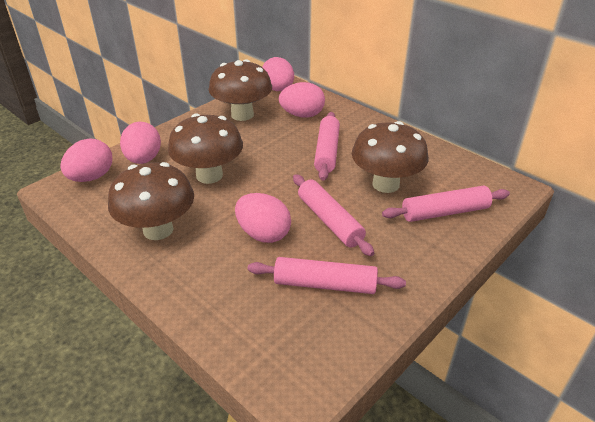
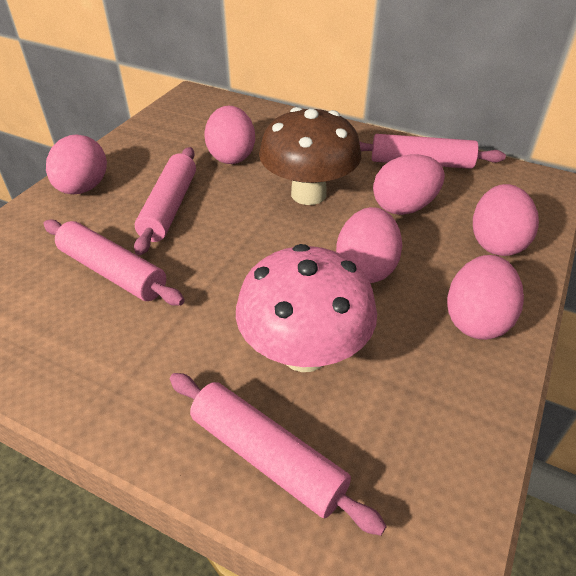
brown mushroom: [108,162,194,240] [168,114,243,184] [208,59,272,121] [352,121,428,193] = 4 -> [259,107,361,205] = 1
pink egg: [60,138,112,182] [120,122,161,164] [235,193,291,243] [262,57,294,91] [279,82,325,118] = 5 -> [46,134,107,194] [205,105,255,164] [336,207,402,283] [373,154,445,215] [447,255,524,340] [473,184,539,256] = 6
pink mushroom: none = 0 -> [236,244,377,372] = 1

